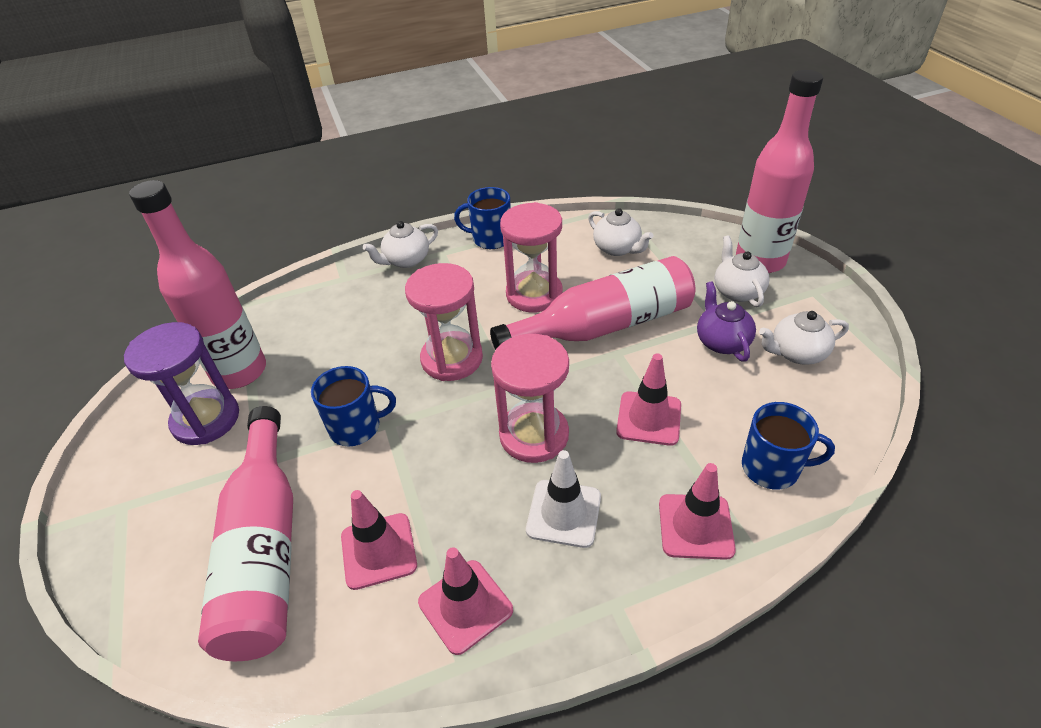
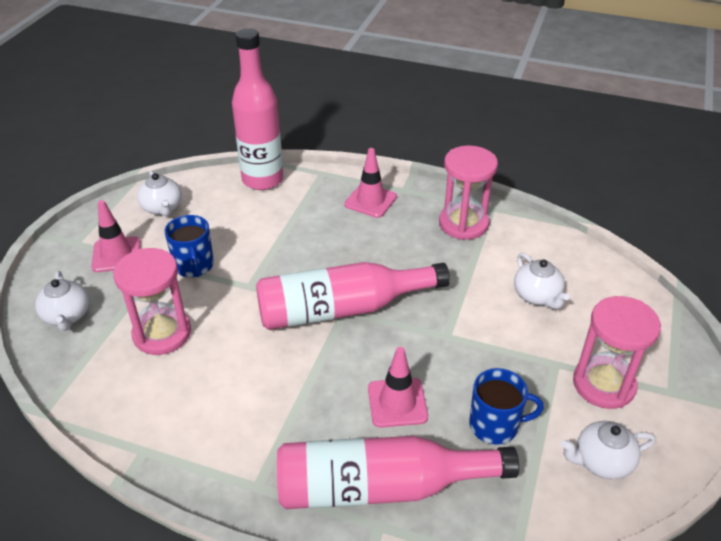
blue mug: [311,366,396,446] [454,187,511,249] [742,402,835,490] = 3 -> [165,215,214,277] [469,368,544,445] = 2
pink bottle: [129,180,266,389] [198,406,293,661] [490,256,695,350] [736,70,823,273] = 4 -> [232,28,283,190] [256,262,450,330] [277,436,519,509] = 3
pink traffic cone: [341,490,417,590] [418,547,513,655] [616,353,681,446] [659,463,736,560] = 4 -> [91,200,141,272] [344,148,397,218] [368,347,428,428] = 3
purple hourglass: [124,322,239,445] = 1 -> none = 0
purple teapot: [697,281,756,362] = 1 -> none = 0
white traffic cone: [526,450,601,548] = 1 -> none = 0

